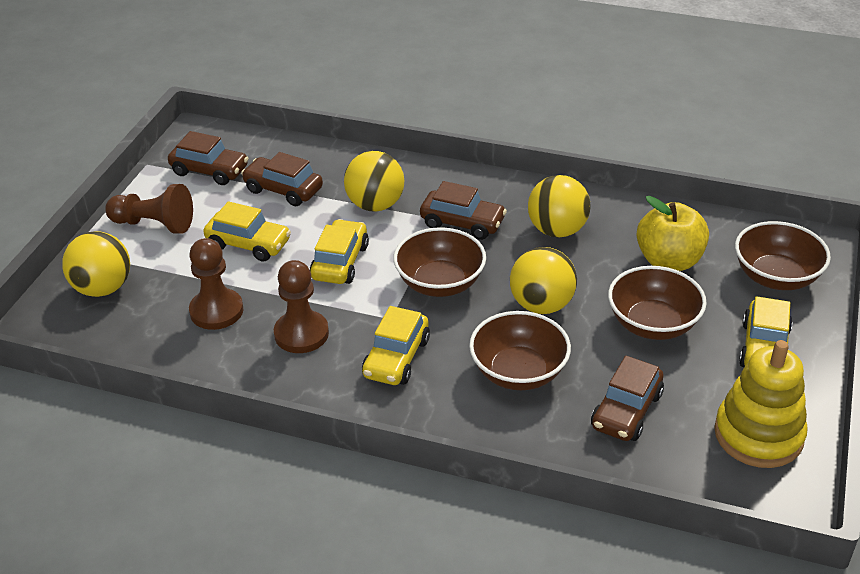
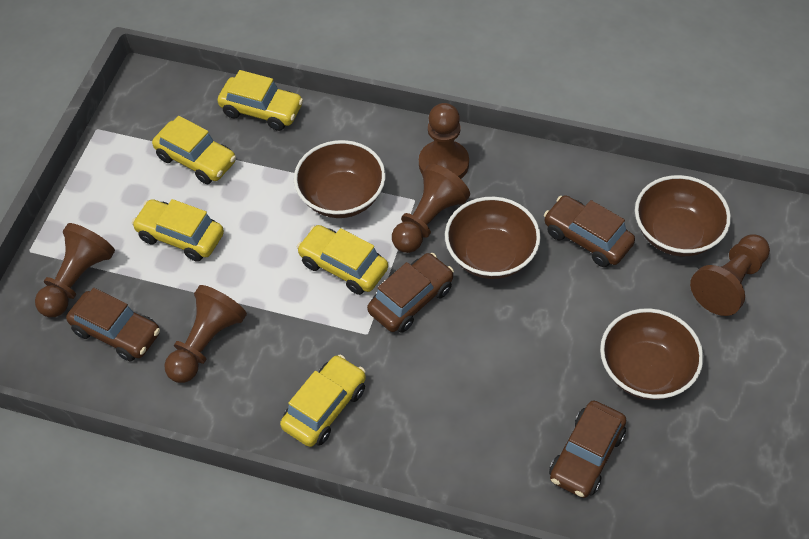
brown pawn: [105,184,193,233] [189,238,243,330] [274,260,329,353] = 3 -> [35,223,115,317] [164,285,247,383] [392,164,470,253] [419,103,469,179] [690,234,770,316] = 5
yellow apple: [636,196,709,271] = 1 -> none = 0
yellow ball: [62,231,130,297] [344,151,404,212] [510,247,577,314] [528,175,591,238] = 4 -> none = 0
yellow car: [203,201,291,262] [310,219,369,284] [362,306,430,385] [739,296,793,367] = 4 -> [132,199,224,262] [152,116,236,184] [217,70,303,131] [280,354,366,447] [297,225,388,295] = 5
yellow stacking toy: [714,340,808,468] = 1 -> none = 0

